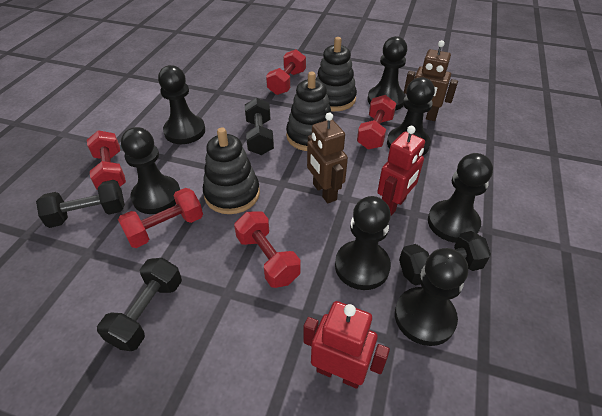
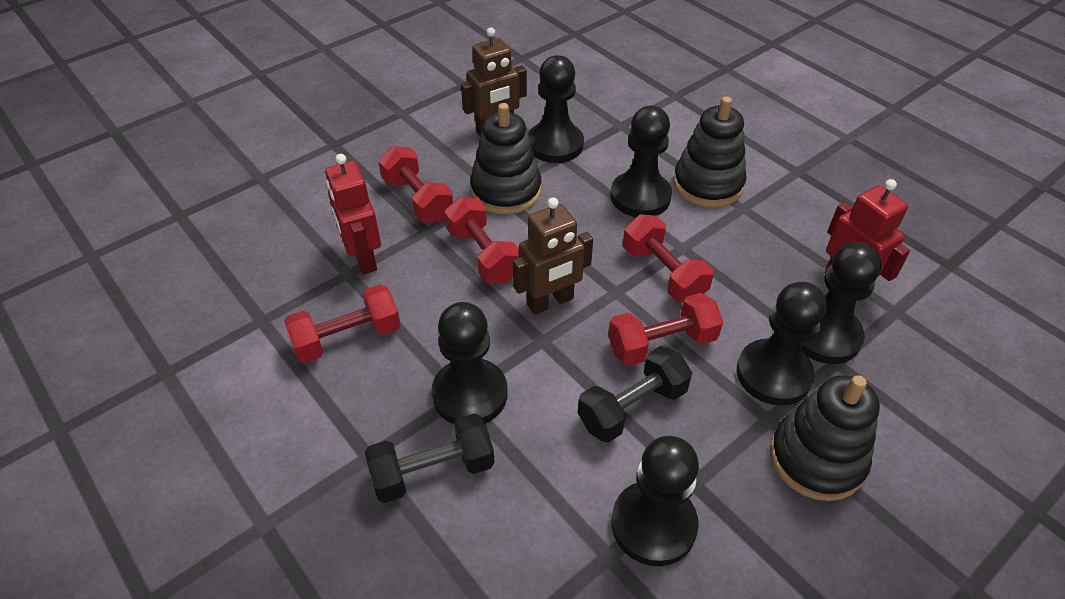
black dumbbell: [36,180,125,228] [97,258,182,351] [245,98,274,155] [399,231,491,285] = 4 -> [365,413,495,503] [578,346,692,443] = 2
black pawn: [121,127,180,214] [158,65,205,144] [335,196,391,290] [368,36,407,110] [387,77,435,155] [395,248,468,346] [428,153,493,243] = 7 -> [431,302,507,424] [528,55,584,163] [611,106,672,217] [611,436,699,566] [737,282,827,405] [802,242,882,364] = 6

